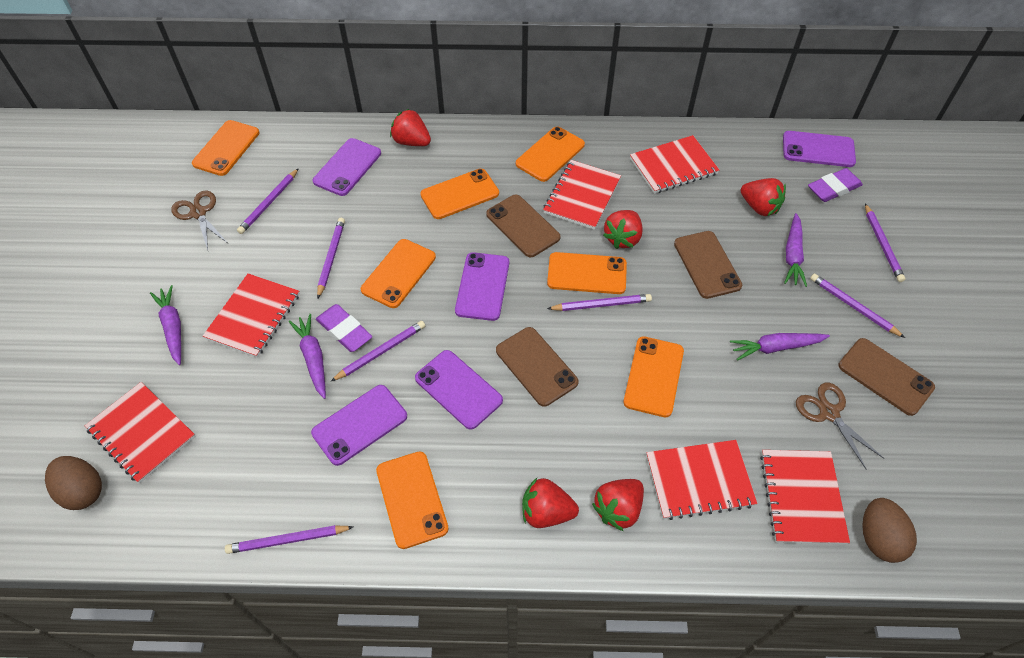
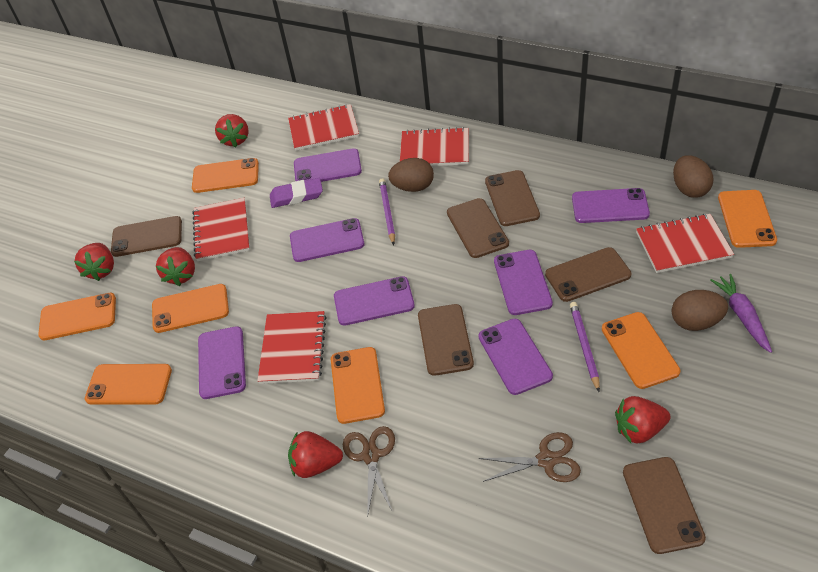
brown egg: [45,456,102,510] [862,498,917,563] = 2 -> [388,158,434,192] [672,290,728,331] [673,155,713,198] = 3
brown phone: [486,195,561,257] [496,327,579,407] [674,231,742,299] [838,338,935,416] = 4 -> [111,216,182,257] [418,304,474,376] [447,198,509,258] [485,170,540,226] [545,247,631,302] [623,457,706,554] = 6
purple carrot: [150,285,181,365] [289,314,326,399] [730,333,830,361] [784,213,807,287] = 4 -> [711,274,772,353] = 1
purple eraser: [316,304,372,352] [808,168,863,202] = 2 -> [270,178,323,208] = 1
purple pencil: [225,525,353,554] [237,168,299,234] [317,218,345,299] [331,321,425,381] [547,294,652,311] [810,274,905,338] [865,203,905,282] = 7 -> [379,178,395,245] [570,302,600,392] = 2
purple phone: [311,385,407,466] [313,138,381,196] [415,350,503,430] [455,252,509,321] [783,131,856,167] = 5 -> [198,326,246,399] [290,218,364,262] [294,148,362,182] [334,276,415,326] [478,319,553,395] [494,250,553,315] [572,188,650,223] = 7
red notebook: [85,382,196,483] [203,273,300,358] [543,160,621,230] [630,135,719,194] [646,440,758,520] [760,450,850,544] = 6 -> [192,198,250,261] [257,311,327,384] [288,104,359,151] [400,127,469,166] [636,214,734,273] = 5

